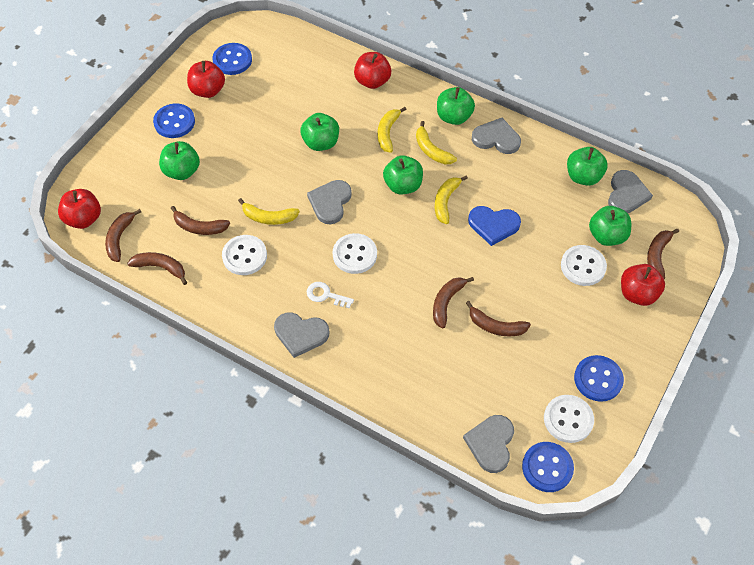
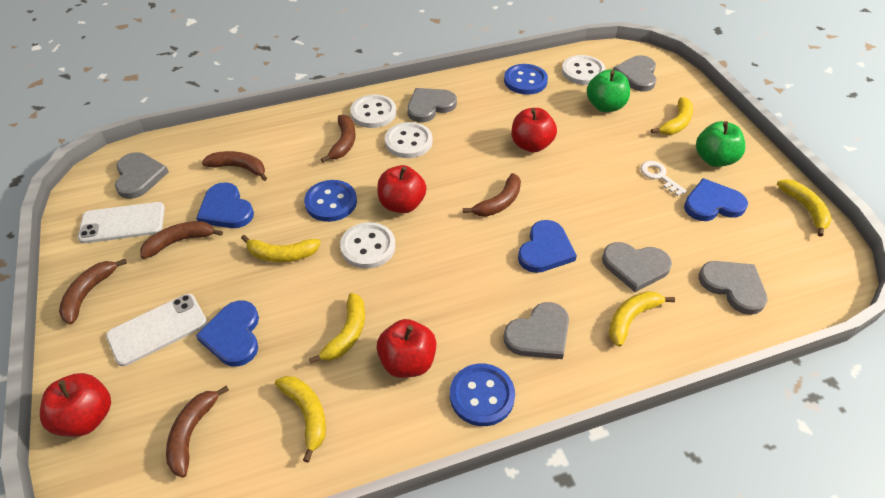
blue button: [153,104,195,138] [213,43,252,75] [522,442,574,492] [574,355,624,402] = 4 -> [304,180,357,222] [450,364,515,426] [504,64,548,95] = 3
blue heart: [468,206,521,246] = 1 -> [196,182,254,228] [196,300,259,367] [518,220,577,273] [684,178,748,221] = 4
green apple: [159,141,200,180] [300,113,339,151] [383,155,423,195] [437,87,475,125] [567,147,608,186] [589,206,631,246] = 6 -> [587,70,630,112] [696,121,745,167] = 2
grey heart: [274,312,329,358] [307,180,352,224] [463,415,514,473] [472,118,521,154] [608,170,653,213] = 5 -> [115,152,169,199] [407,88,457,122] [503,302,569,359] [602,242,672,292] [613,55,657,91] [698,261,767,315] = 6
white phone: none = 0 -> [78,202,165,243] [106,294,207,366] = 2
yellow banana: [238,198,300,225] [378,107,407,153] [416,121,457,164] [435,175,468,224] = 4 -> [241,235,321,262] [275,376,326,463] [309,293,365,363] [609,291,675,347] [651,97,693,135] [777,179,832,237] = 6

